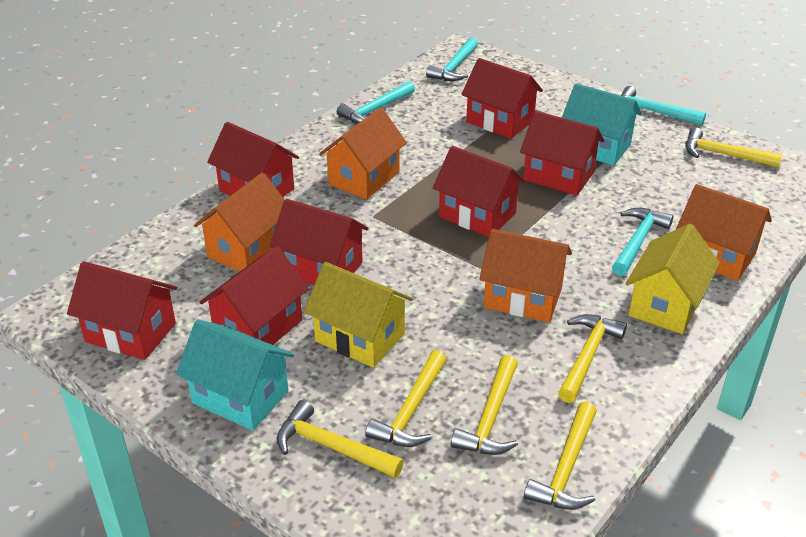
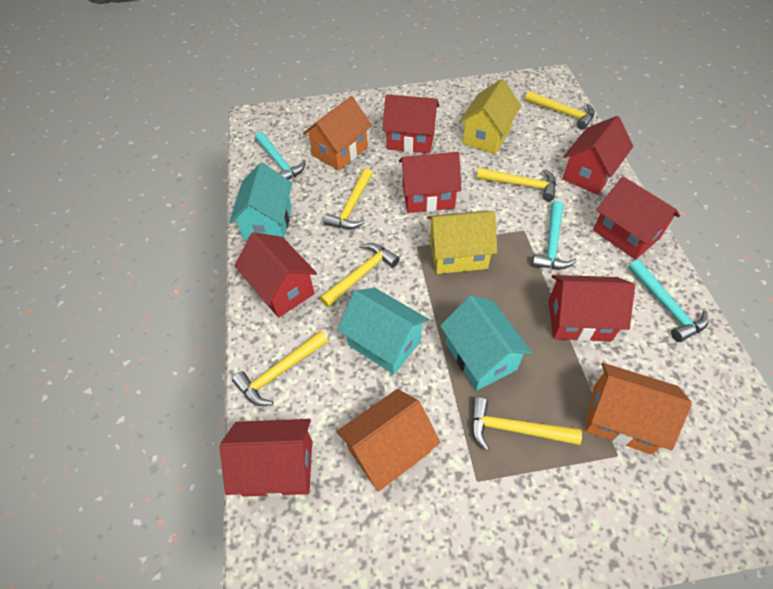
orange house: [194,173,284,272] [319,107,407,200] [479,229,572,322] [676,184,772,281] = 4 -> [303,96,372,171] [336,389,441,492] [585,363,692,454] = 3
turquoise hammer: [337,81,415,124] [426,37,478,81] [612,208,674,276] [621,86,706,125] = 4 -> [255,132,306,180] [532,201,577,269] [628,260,709,342] = 3
turquoise house: [176,319,294,431] [562,83,642,166] = 2 -> [229,163,292,241] [338,288,429,375] [440,295,532,390] = 3

